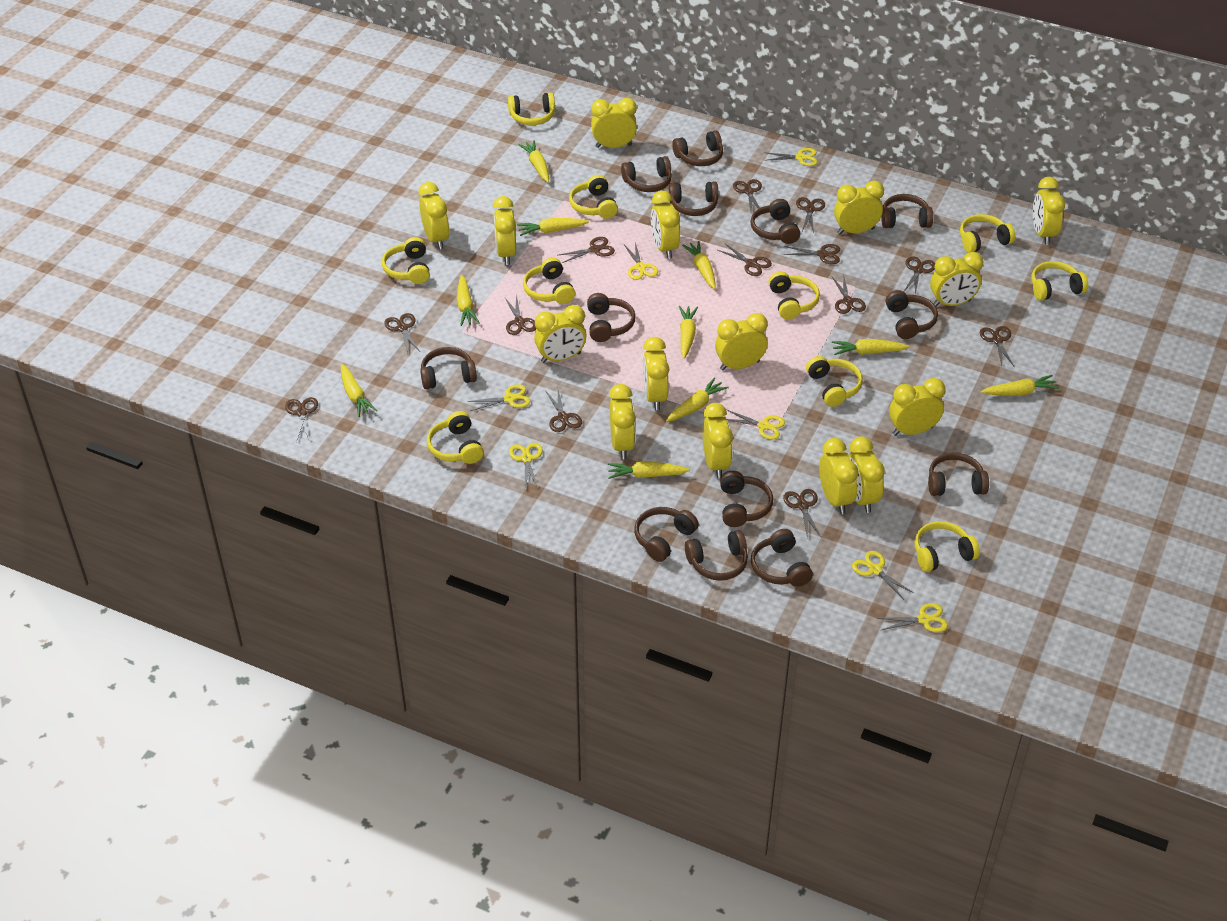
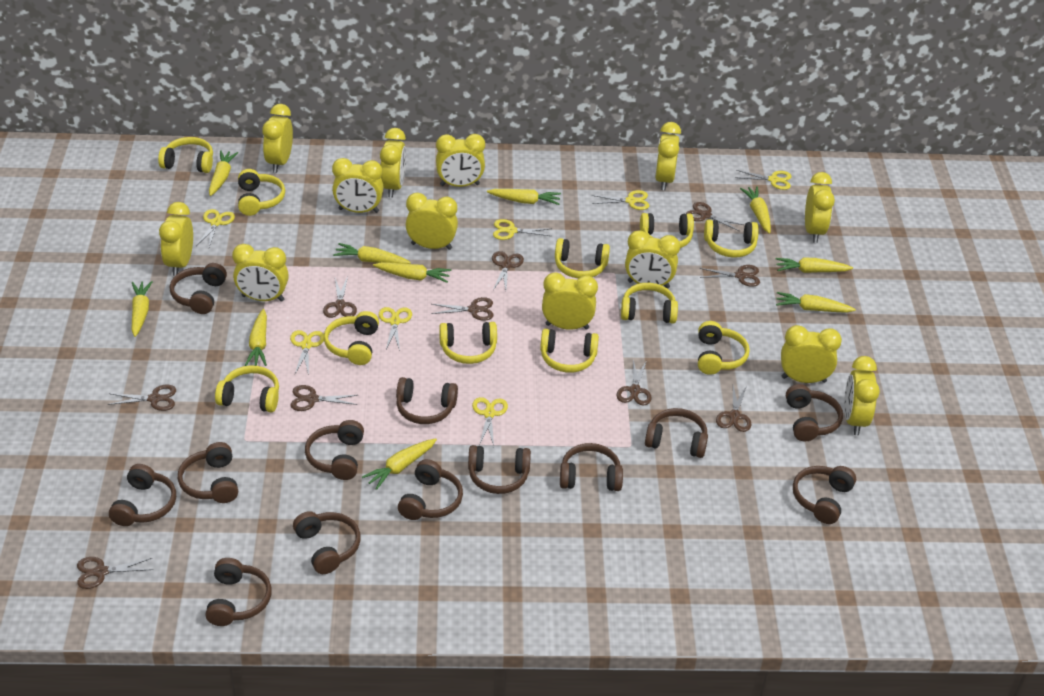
brown scissors: [285,397,318,442] [384,313,420,353] [505,294,536,335] [545,390,582,432] [559,237,615,263] [718,244,772,276] [733,179,762,211] [783,489,821,539] [784,244,840,264] [796,197,825,233] [832,276,866,314] [904,256,935,295] [980,326,1014,366] = 13 -> [77,557,153,589] [107,385,176,411] [290,385,358,411] [323,277,357,318] [431,297,494,320] [492,251,524,290] [616,360,652,406] [686,202,743,231] [699,265,760,287] [716,386,752,432] = 10
yellow clock: [419,182,450,249] [493,196,516,265] [534,305,586,363] [591,98,637,148] [609,384,636,459] [643,337,669,410] [651,191,680,259] [702,403,733,478] [715,313,768,370] [819,438,859,514] [834,181,884,234] [848,437,885,513] [889,378,946,436] [930,252,983,307] [1033,177,1066,245] = 15 -> [159,202,193,276] [232,244,289,302] [262,104,293,173] [332,158,383,213] [380,128,406,198] [406,193,458,250] [436,134,485,187] [542,272,598,330] [625,230,680,289] [655,122,681,190] [781,325,842,383] [805,172,835,243] [844,356,880,435] = 13
yellow headphones: [382,237,430,284] [427,411,484,464] [508,93,555,125] [523,257,575,304] [569,175,618,219] [768,271,820,320] [806,356,863,407] [914,521,980,572] [960,214,1015,253] [1031,261,1088,301] = 10 -> [158,137,213,173] [215,365,279,412] [238,169,285,216] [324,311,379,365] [439,322,497,364] [540,329,599,373] [555,238,610,278] [621,283,678,324] [640,213,694,248] [698,321,750,375] [704,220,759,257] = 11

